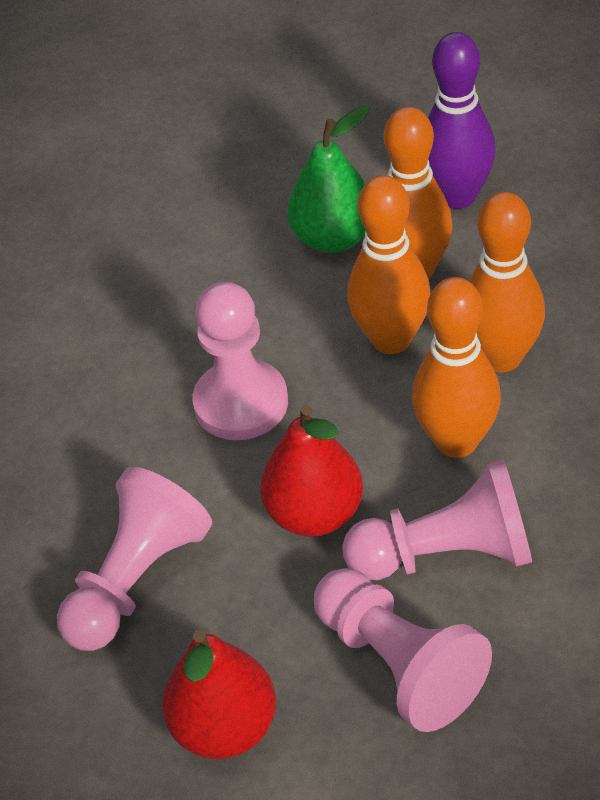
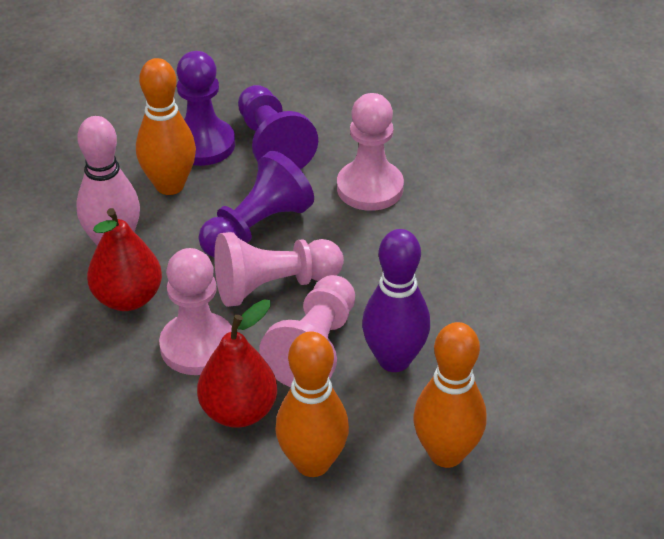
green pear: [287,106,370,253] = 1 -> none = 0
orange bowling pin: [347,175,431,354] [383,107,453,279] [412,277,501,458] [469,192,545,372] = 4 -> [136,58,196,195] [275,332,349,477] [413,322,487,468] = 3
pink bowling pin: none = 0 -> [77,116,140,245] = 1
purple pawn: none = 0 -> [177,51,235,166] [199,151,314,257] [238,85,318,169] = 3

